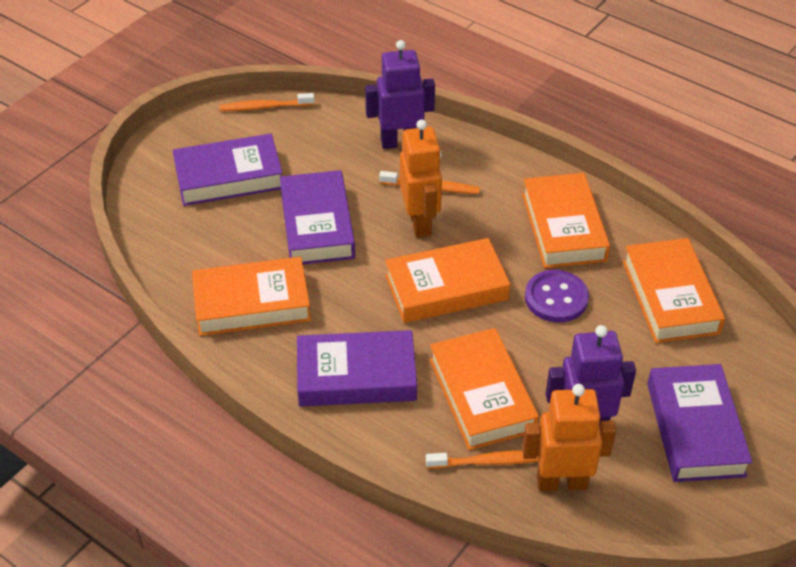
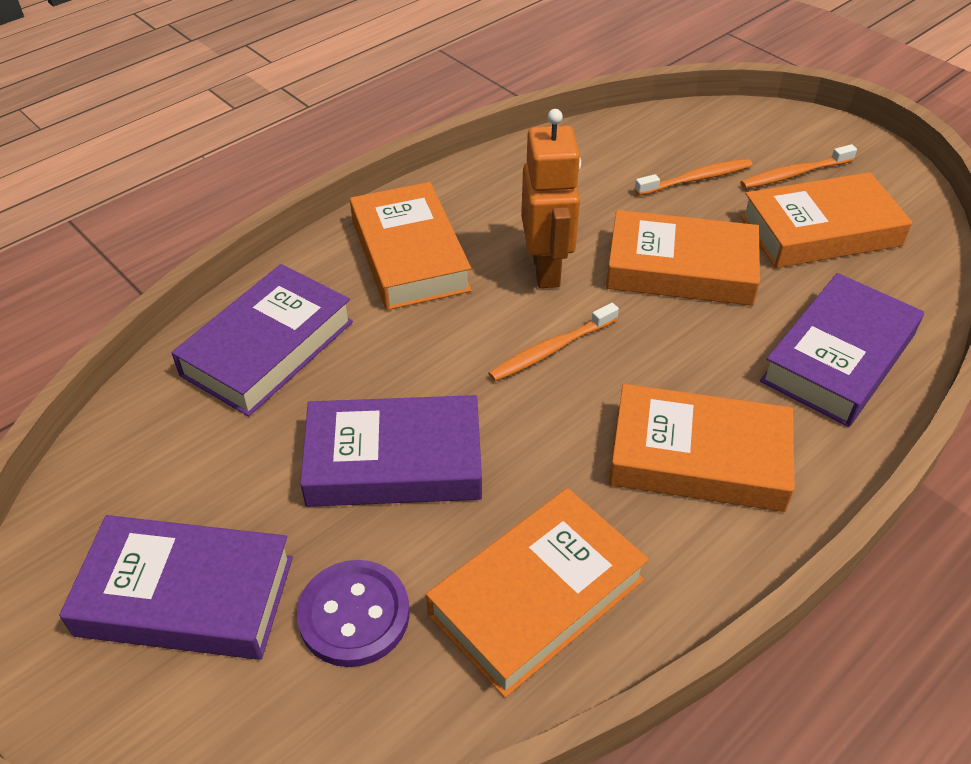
orange robot: [400,119,442,237] [522,384,616,491] = 2 -> [521,109,581,288] = 1
purple robot: [365,40,435,149] [546,325,636,426] = 2 -> none = 0

